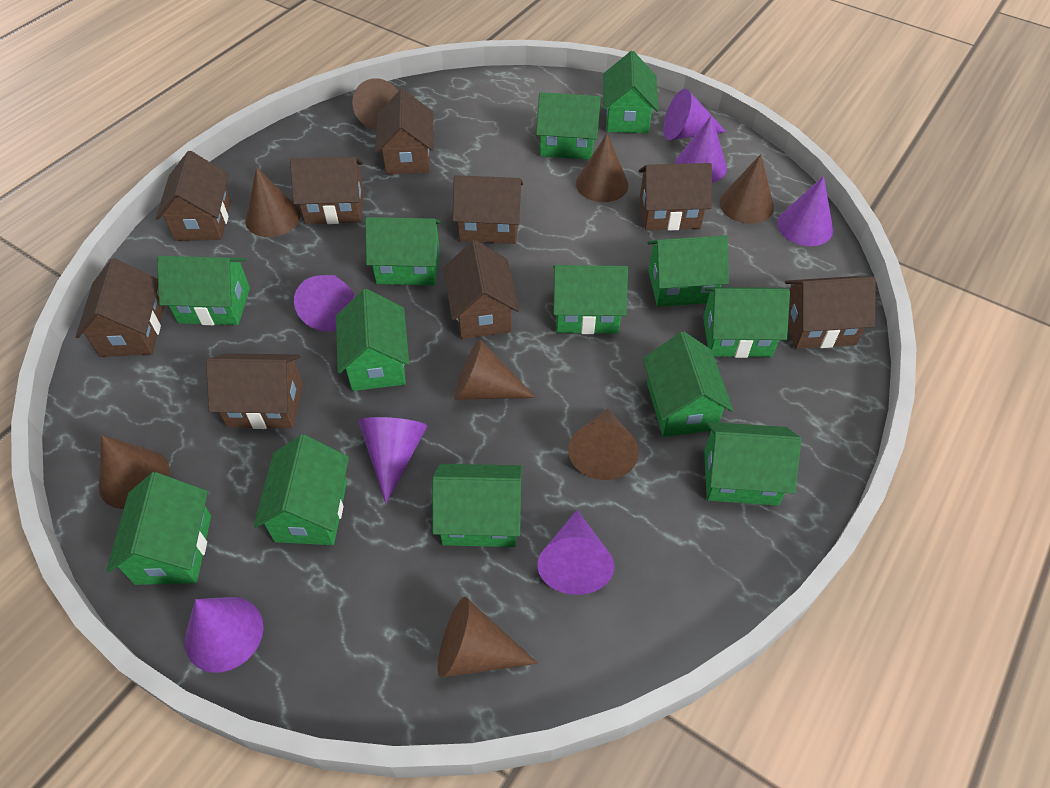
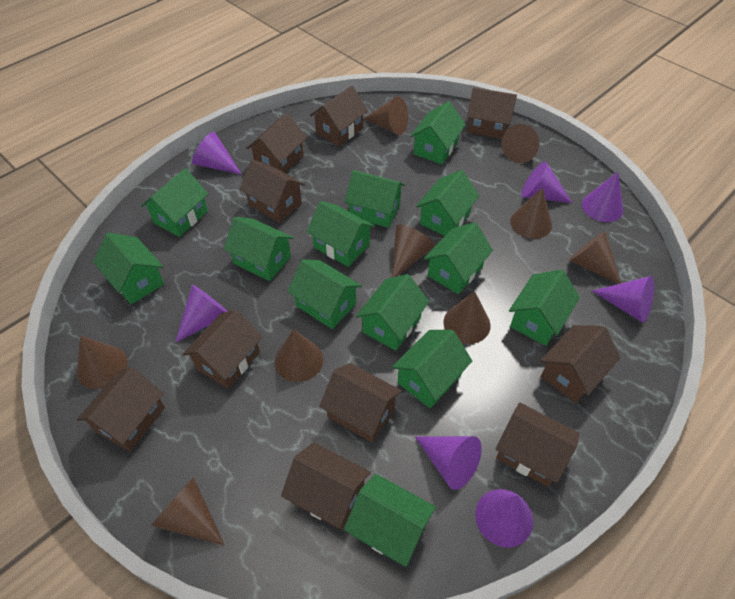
brown cone: [98,435,170,509] [245,167,301,237] [352,78,398,130] [438,597,538,678] [454,339,536,400] [568,408,639,480] [576,134,629,202] [719,154,774,224] = 8 -> [77,336,127,389] [151,477,225,546] [274,329,323,382] [363,96,408,135] [392,224,435,278] [443,291,491,344] [502,124,540,163] [510,188,552,239] [569,231,621,284] = 9
brown house: [76,258,164,357] [156,151,231,241] [206,353,303,429] [290,157,364,224] [375,89,433,175] [443,240,519,339] [452,175,523,244] [639,163,712,231] [785,276,876,349] = 9 -> [77,367,165,451] [183,309,262,389] [240,160,305,223] [246,114,307,173] [281,443,371,530] [310,86,368,146] [319,363,402,443] [467,88,517,139] [496,403,579,487] [540,325,620,403] = 10

